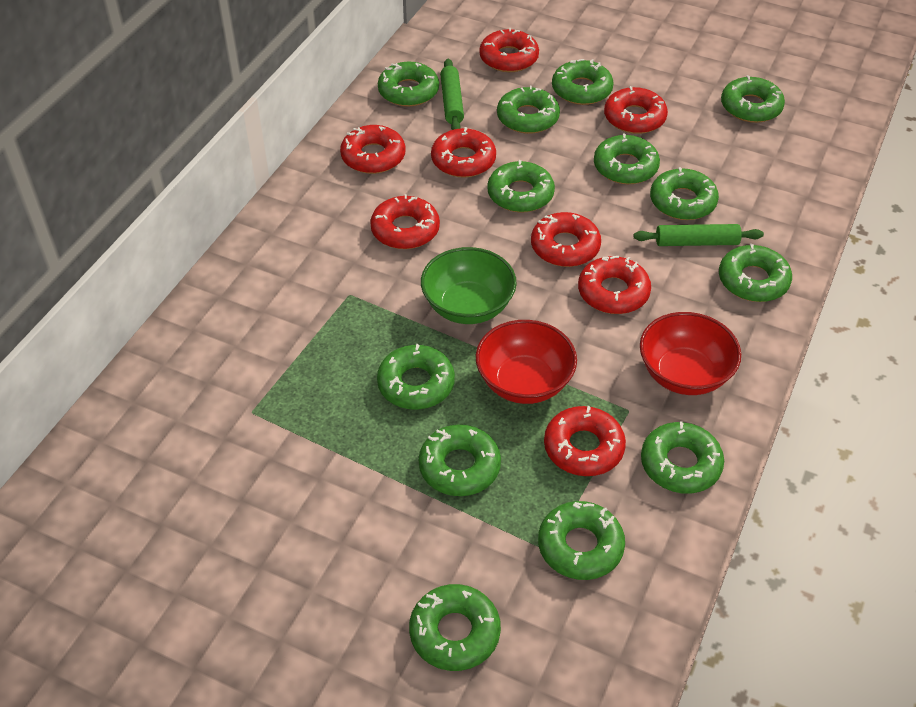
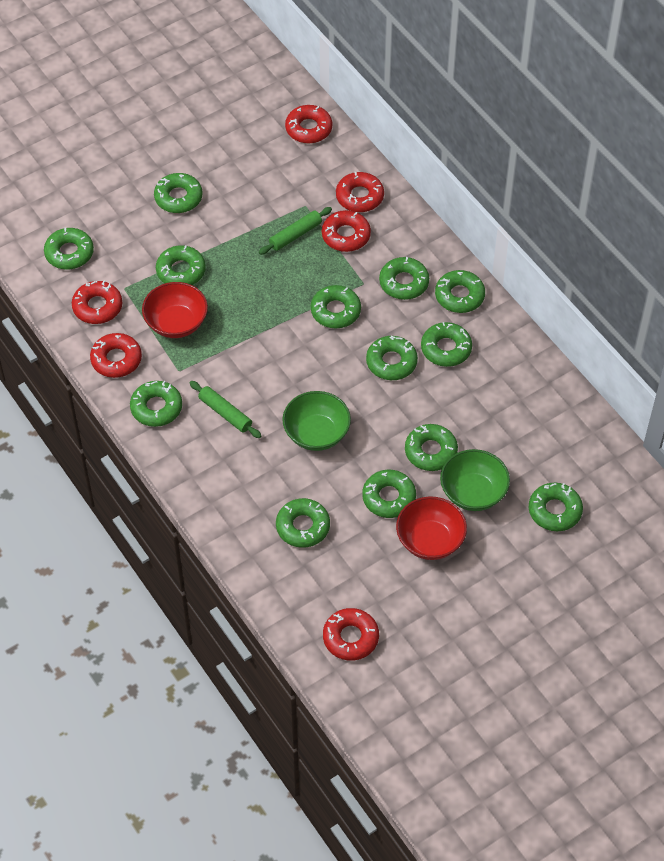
green bowl: [421,247,517,324] = 1 -> [282,391,351,451] [440,449,510,511] = 2
red donut: [340,125,406,174] [370,194,440,249] [431,127,496,178] [479,28,539,72] [531,212,601,267] [544,406,626,476] [578,256,651,314] [604,86,668,134] = 8 -> [72,281,122,324] [90,333,142,378] [285,105,332,143] [322,210,371,252] [323,608,379,661] [336,172,384,212] = 6

